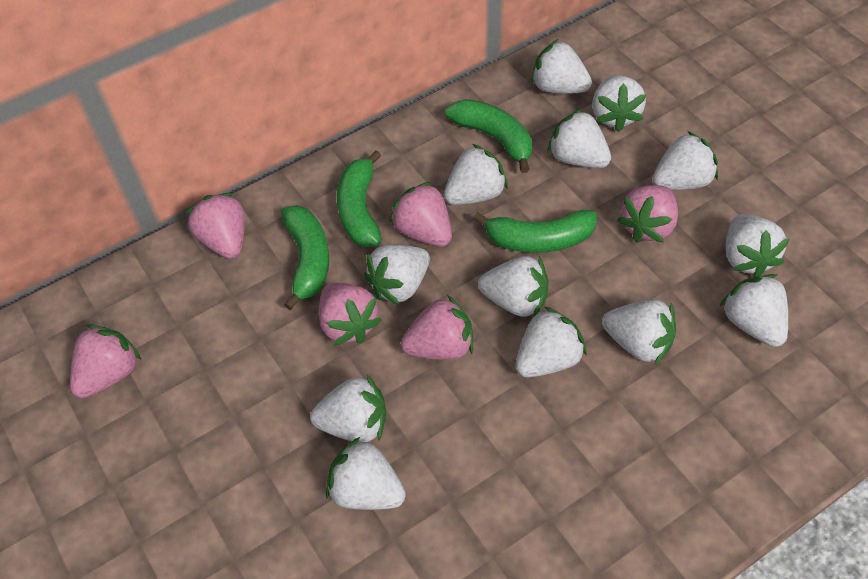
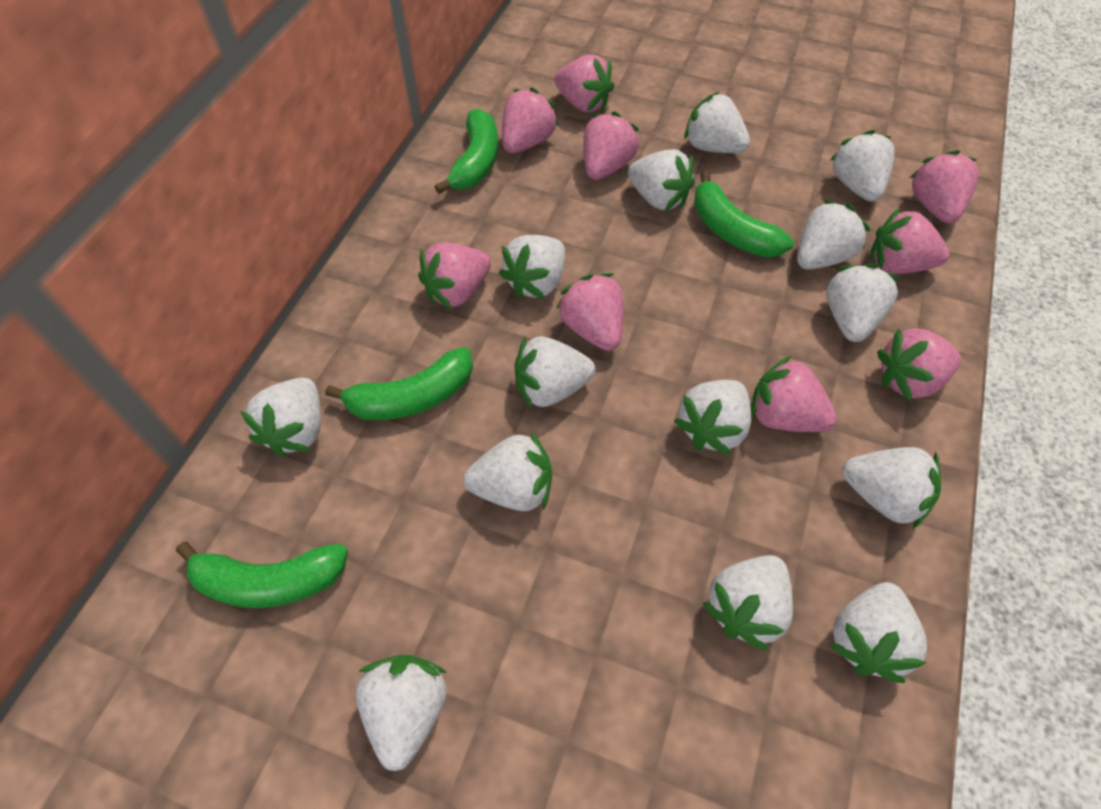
pink strawberry: [70,325,141,398] [185,193,245,259] [319,283,382,345] [390,182,452,247] [401,295,473,360] [617,185,678,242] = 6 -> [418,242,491,309] [502,87,559,153] [554,55,615,112] [556,273,624,351] [583,111,639,180] [751,356,837,432] [870,208,949,274] [877,328,961,401] [910,150,978,223] = 9
white strawberry: [310,375,386,443] [326,437,406,510] [364,244,430,306] [444,144,508,205] [478,256,548,317] [515,307,587,378] [531,39,592,94] [548,108,611,168] [592,75,646,132] [602,299,676,365] [652,131,718,190] [719,274,788,347] [726,214,790,277] = 13 -> [240,378,321,457] [356,655,447,771] [463,432,552,511] [499,235,565,299] [515,336,595,409] [628,149,695,211] [674,380,751,455] [684,92,750,153] [703,555,793,651] [797,200,870,270] [826,264,900,342] [829,582,927,683] [830,130,894,202] [842,447,941,529] = 14

